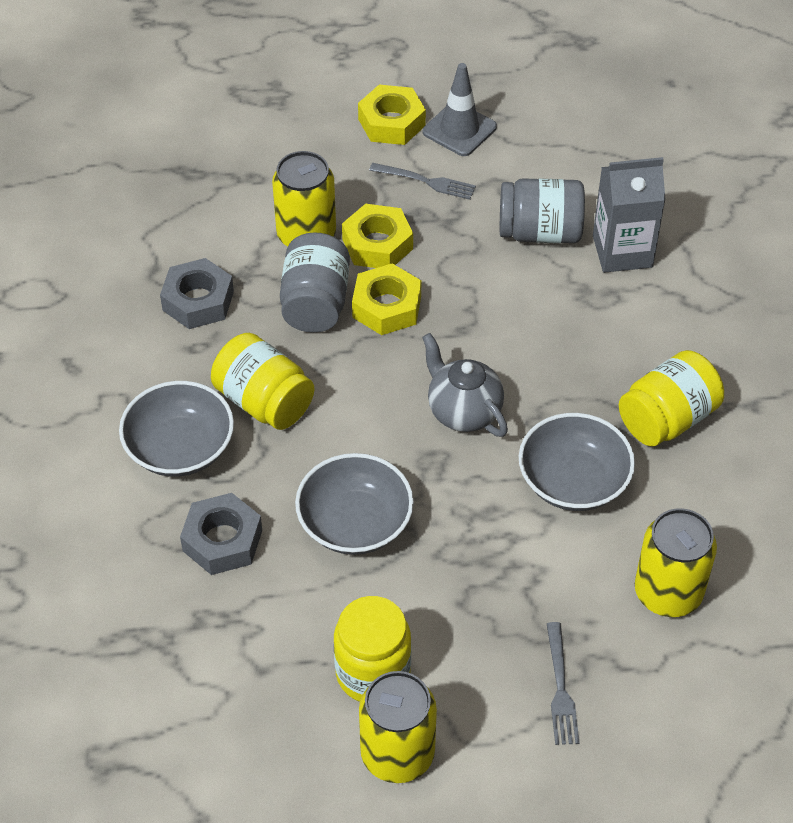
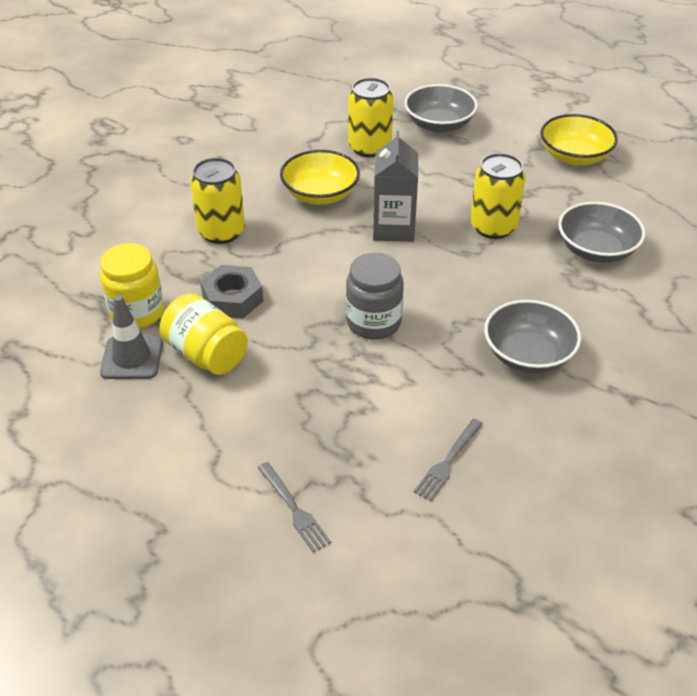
grey jar: [280,232,350,333] [500,178,585,243] = 2 -> [346,253,404,339] = 1
grey nut: [160,258,234,329] [180,493,262,575] = 2 -> [200,265,263,318] = 1
grey teapot: [422,333,508,437] = 1 -> none = 0
yellow bowl: none = 0 -> [280,150,360,205] [540,114,618,165] = 2
yellow jar: [211,333,315,430] [334,596,411,702] [619,350,724,446] = 3 -> [100,243,164,329] [160,293,248,375] = 2
yellow nut: [342,204,413,268] [352,264,421,335] [358,85,426,145] = 3 -> none = 0

